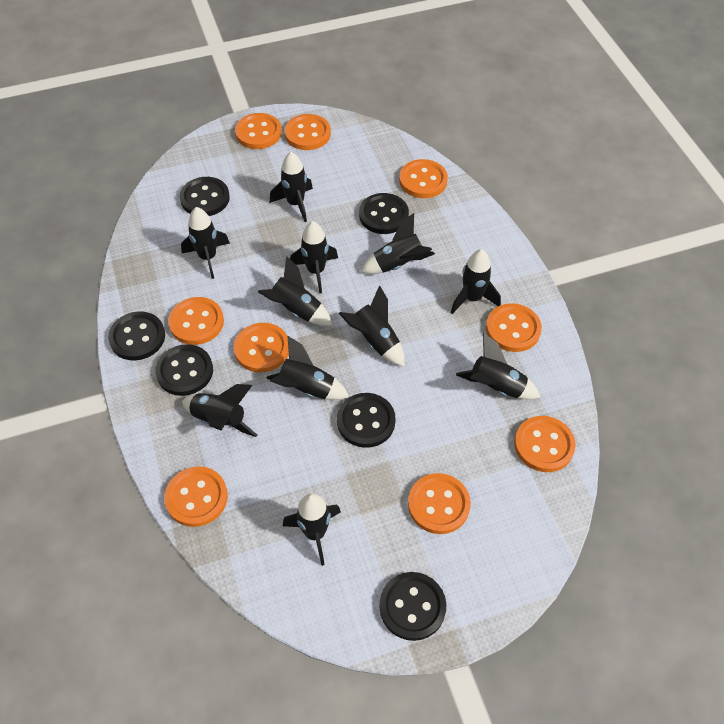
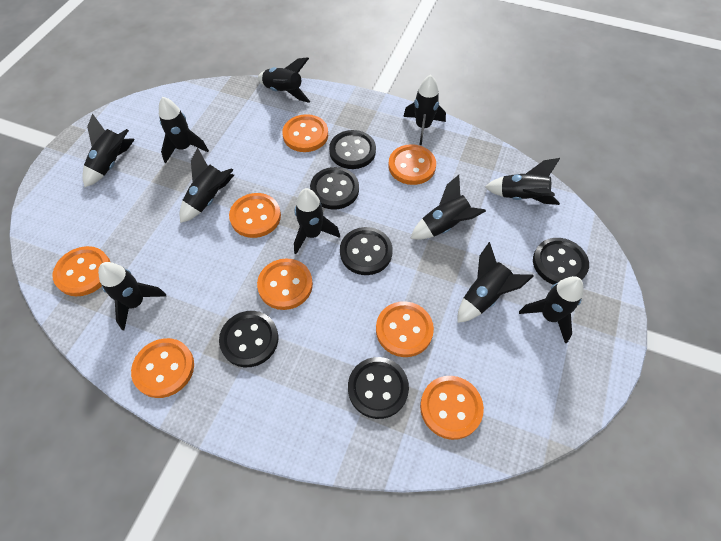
orange button: [164,466,228,527] [168,297,224,345] [234,323,289,372] [235,113,282,149] [284,114,331,150] [399,159,448,198] [408,473,471,534] [486,303,542,352] [514,416,576,472] = 9 -> [53,246,110,296] [131,338,194,398] [229,193,281,238] [257,259,313,310] [282,114,328,152] [376,301,434,357] [388,144,436,185] [420,376,484,440] = 8

